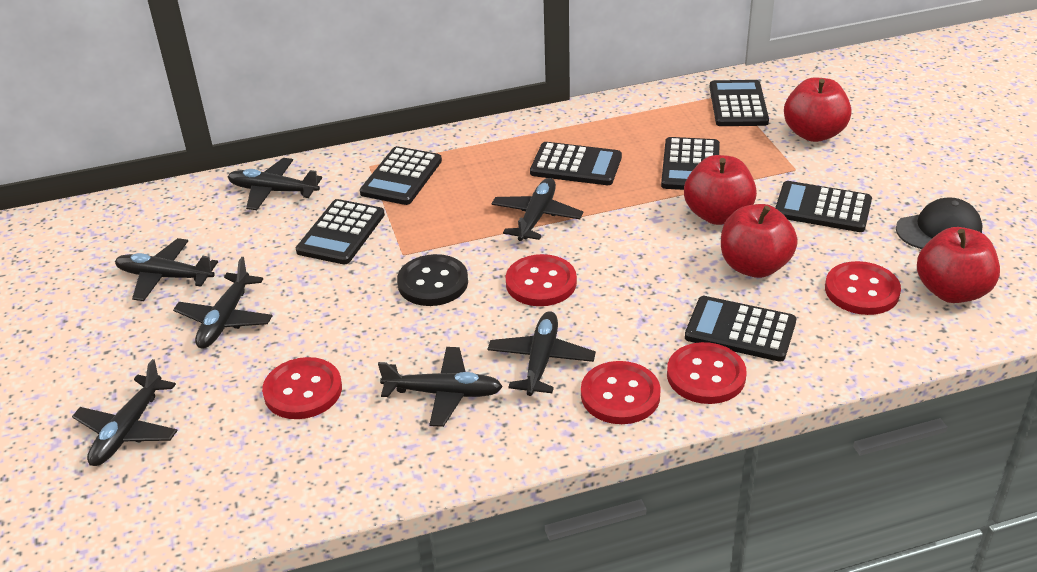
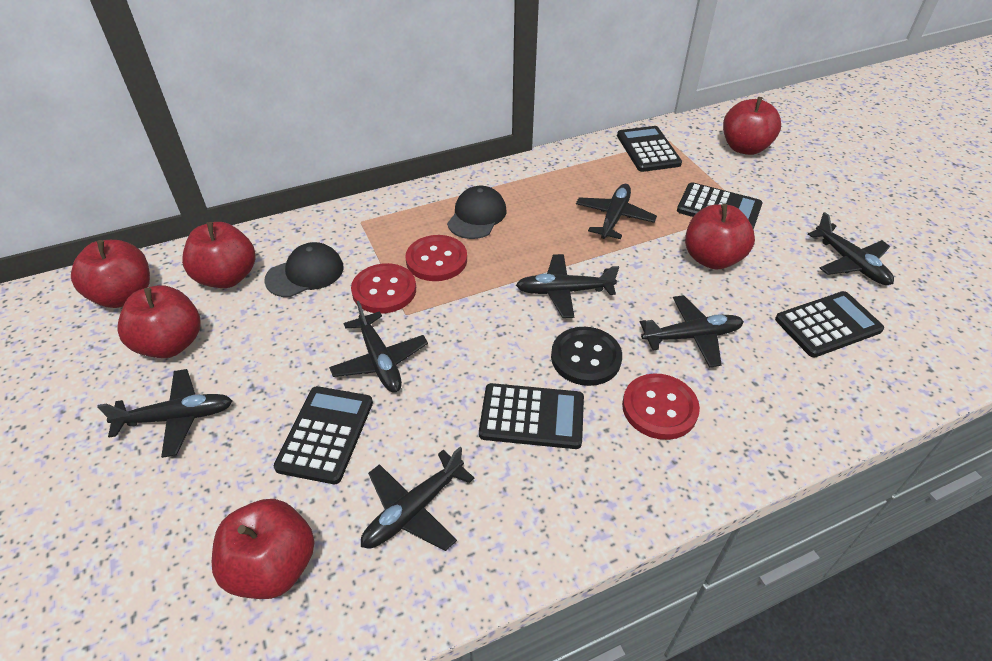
black calculator: [296,199,385,264] [360,146,442,205] [530,142,622,185] [661,137,720,190] [685,296,796,362] [709,80,769,126] [775,181,872,232] = 7 -> [274,386,373,484] [479,383,584,449] [617,126,682,172] [677,182,763,229] [775,291,884,358] = 5
black cap: [896,198,983,249] = 1 -> [264,242,344,297] [447,186,507,239] = 2
red apple: [684,155,757,225] [721,204,798,278] [784,77,852,142] [917,227,1000,303] = 4 -> [71,240,150,308] [117,285,201,358] [182,222,255,288] [212,499,315,599] [685,204,755,269] [723,97,781,155] = 6
red button: [262,357,342,419] [506,254,577,306] [581,361,661,424] [667,342,747,404] [825,261,901,315] = 5 -> [351,263,416,314] [406,235,467,281] [622,374,700,440] = 3

